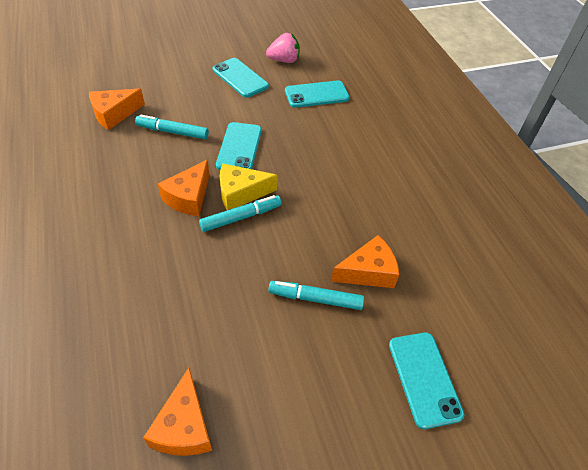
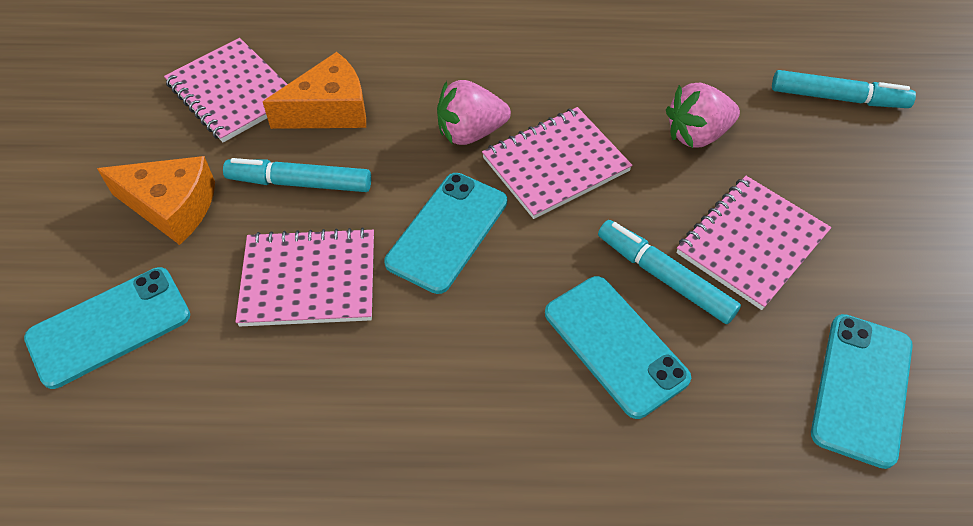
orange cheese: [89,89,145,130] [143,368,212,456] [158,159,210,216] [331,235,399,288] = 4 -> [97,156,215,245] [263,52,366,129] = 2
pink notebook: none = 0 -> [164,38,288,143] [236,227,374,326] [482,107,632,219] [676,176,831,310] = 4
pink strawberry: [266,33,300,63] = 1 -> [437,80,511,145] [666,83,740,148] = 2
yellow cheese: [220,164,277,210] = 1 -> none = 0

